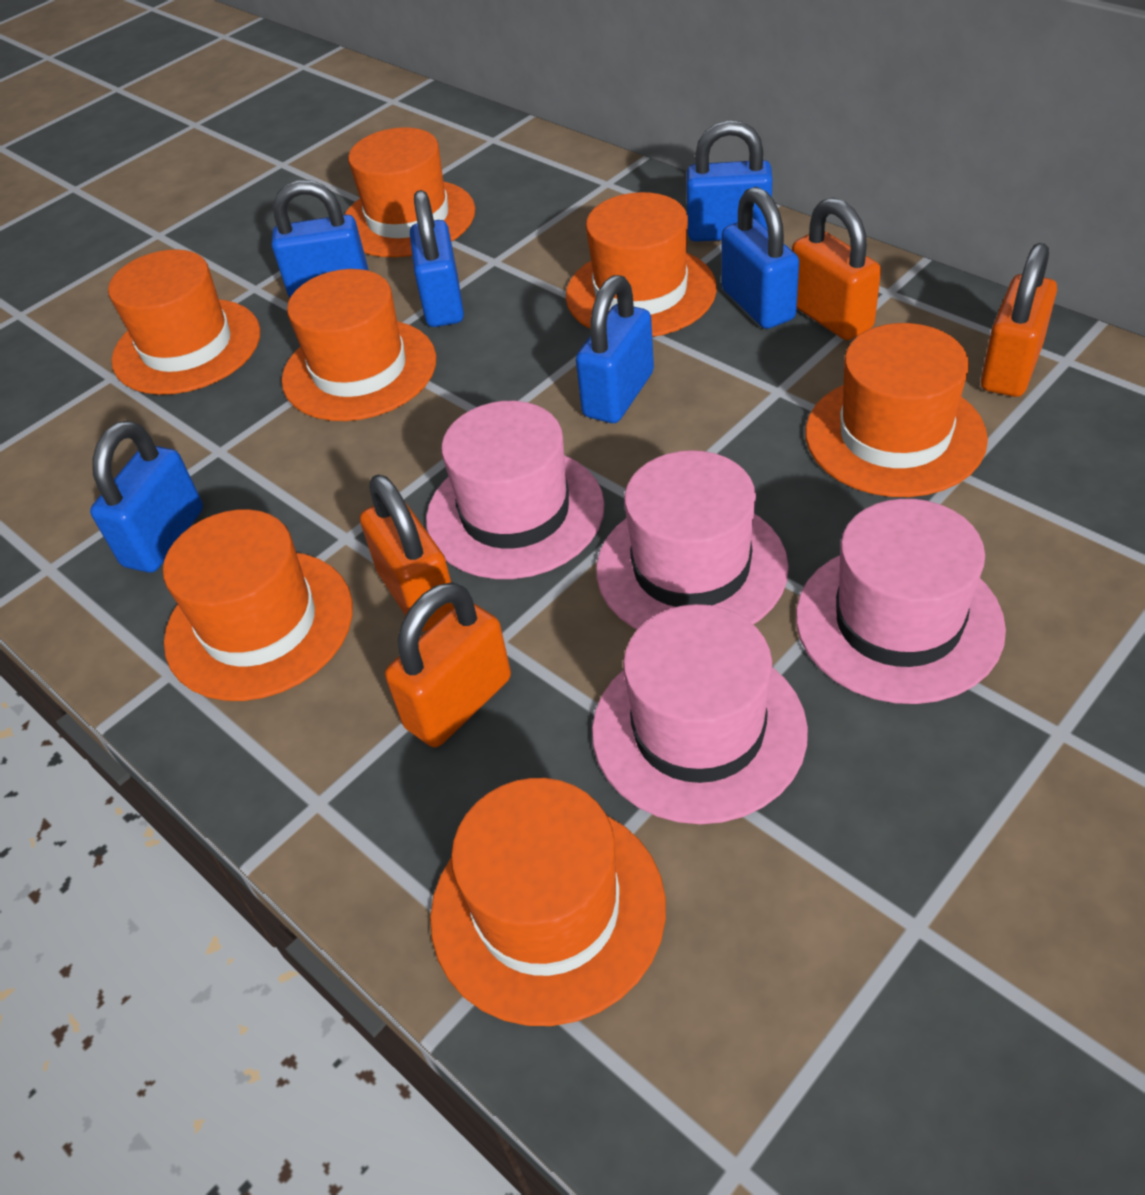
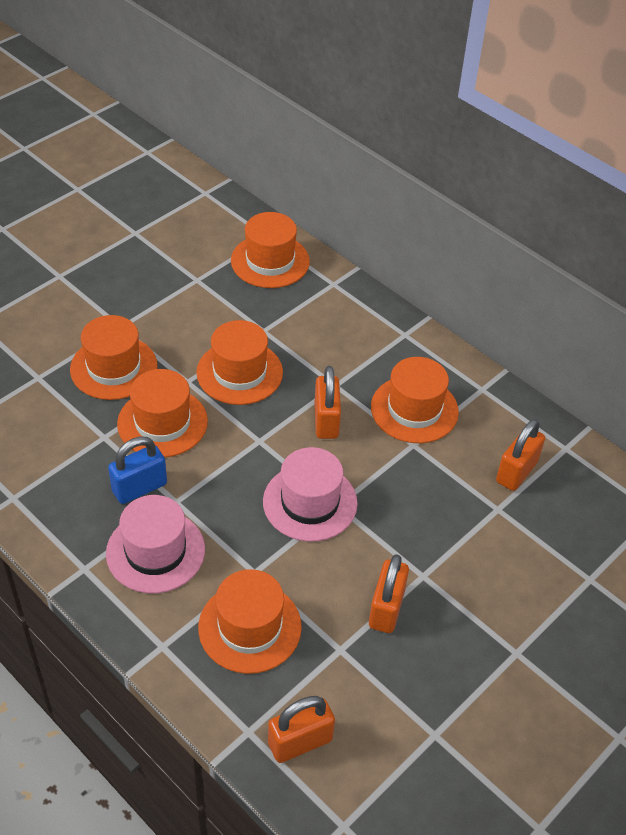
blue padlock: [90,421,203,573] [272,180,368,298] [410,190,464,327] [576,275,654,423] [686,120,773,242] [721,187,799,329] = 6 -> [108,436,167,504] = 1
orange hat: [108,249,261,395] [163,509,353,701] [282,269,436,421] [344,127,475,257] [430,778,666,1026] [566,192,717,337] [805,323,988,497] = 7 -> [70,315,157,400] [117,369,208,457] [196,320,283,405] [198,569,302,674] [231,212,310,288] [371,357,459,443] = 6
pink hat: [426,401,605,579] [592,604,808,824] [596,450,789,629] [796,499,1006,704] = 4 -> [106,495,205,593] [263,447,358,542] = 2

